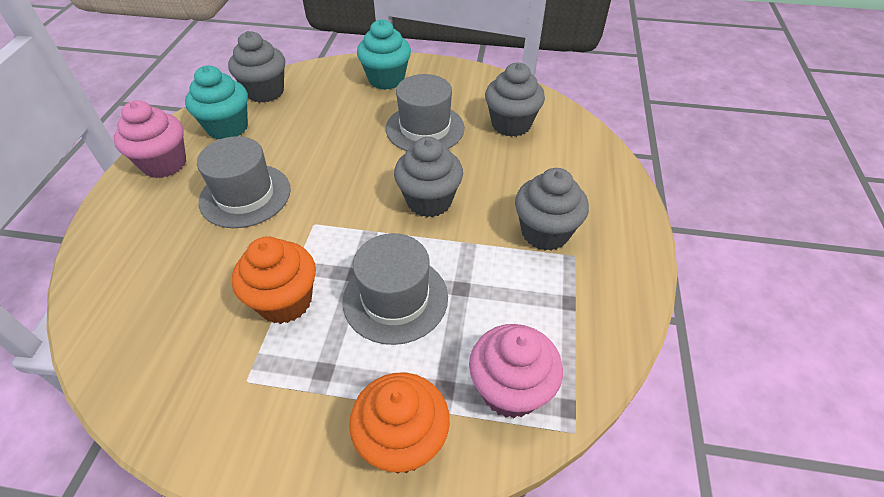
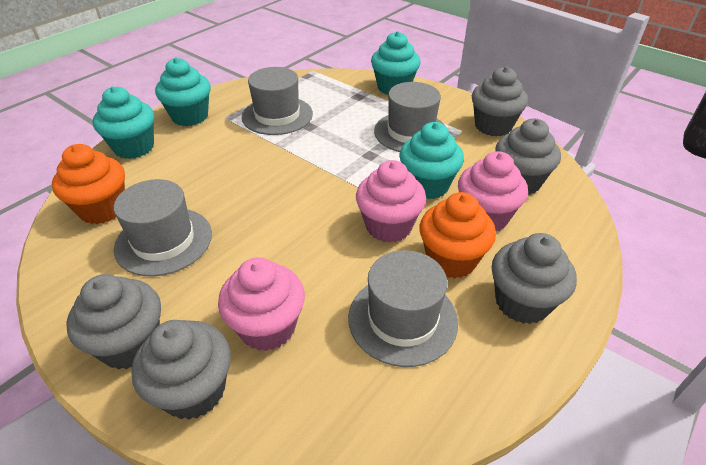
grey cupcake: [228,31,285,103] [394,137,463,217] [485,62,545,137] [515,168,589,251] = 4 -> [67,274,161,370] [131,320,231,420] [472,66,528,136] [492,233,577,324] [495,119,561,195] = 5
grey hat: [197,136,291,228] [343,233,448,345] [386,74,465,151] = 3 -> [113,179,212,276] [242,67,313,135] [348,250,458,367] [374,82,444,152] = 4
pink cupcake: [114,100,186,178] [469,324,563,418] = 2 -> [218,257,305,351] [356,160,426,243] [458,151,528,231] = 3
turquoise cupcake: [185,66,248,140] [357,19,411,90] = 2 -> [93,86,154,159] [155,57,211,126] [371,31,421,95] [399,122,464,199] = 4

